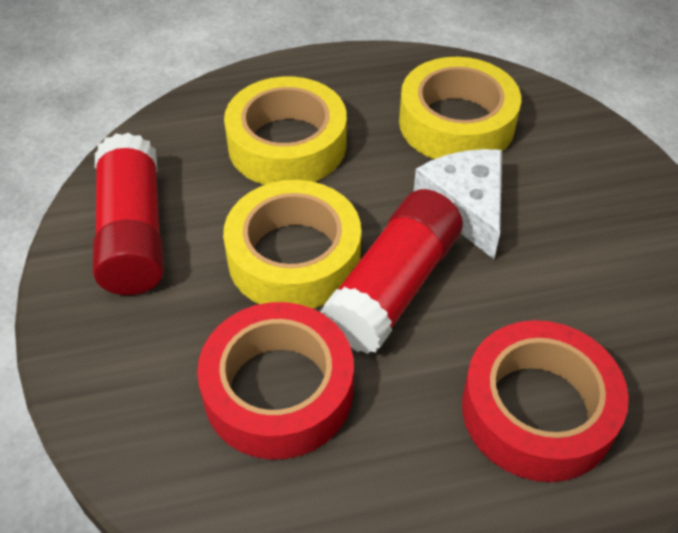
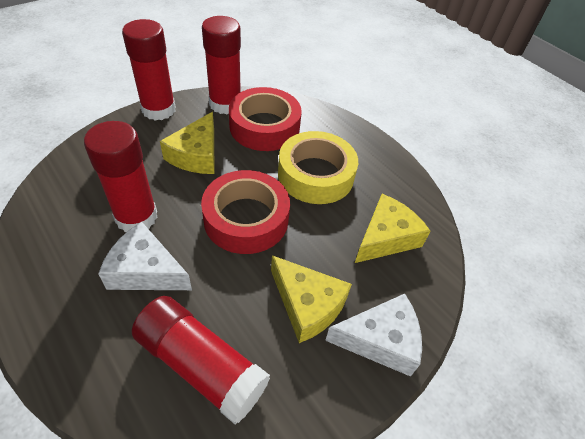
red glue stick: [93,133,164,295] [320,189,463,354] = 2 -> [84,121,158,232] [122,19,175,121] [132,296,270,424] [202,16,241,114] = 4
white cheese: [414,149,502,259] = 1 -> [98,222,192,290] [325,294,422,377] = 2
yellow cheese: none = 0 -> [160,112,214,174] [271,255,352,343] [355,194,430,263] = 3
yellow tape: [223,180,361,308] [224,77,347,185] [399,57,521,159] = 3 -> [278,131,358,204] = 1

